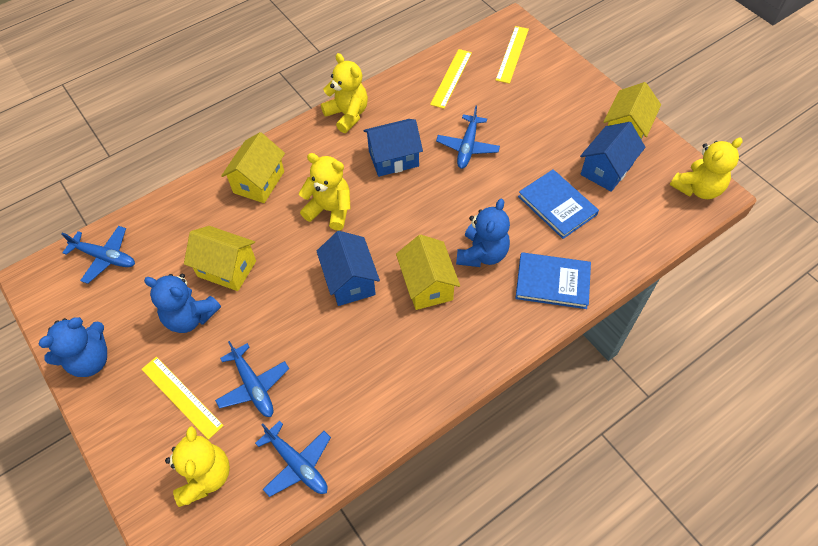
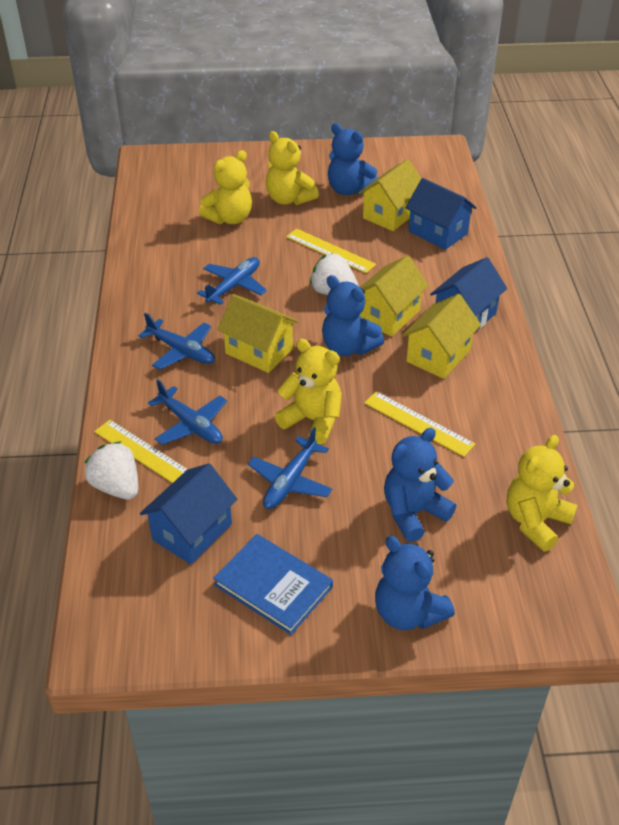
blue book: [515,252,591,309] [518,169,599,239] = 2 -> [213,534,333,635] = 1
blue teddy bear: [39,317,107,377] [144,274,221,333] [456,199,510,267] = 3 -> [322,275,384,356] [328,123,378,195] [375,536,455,630] [384,428,456,542] = 4
white strawberry: none = 0 -> [84,441,138,500] [310,253,359,295] = 2

